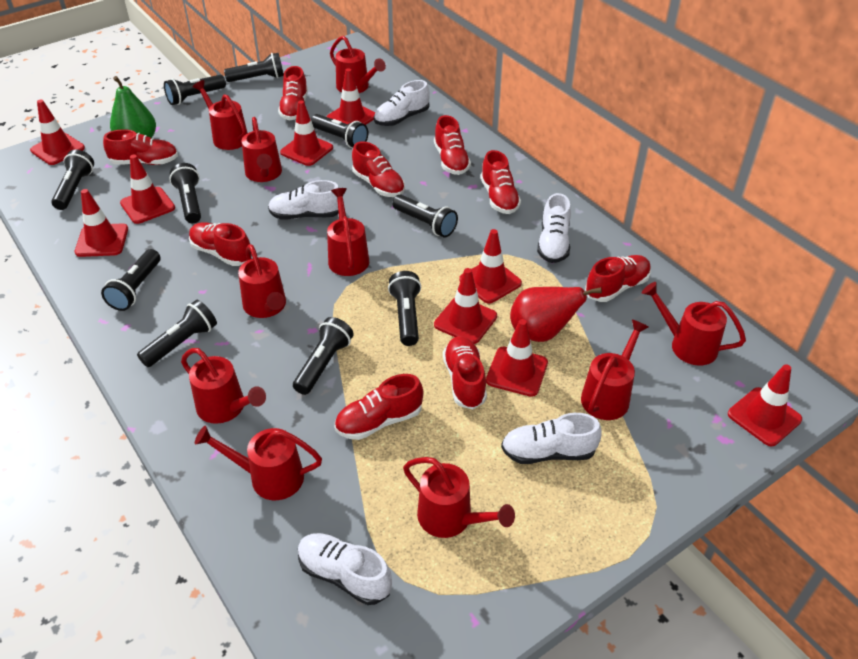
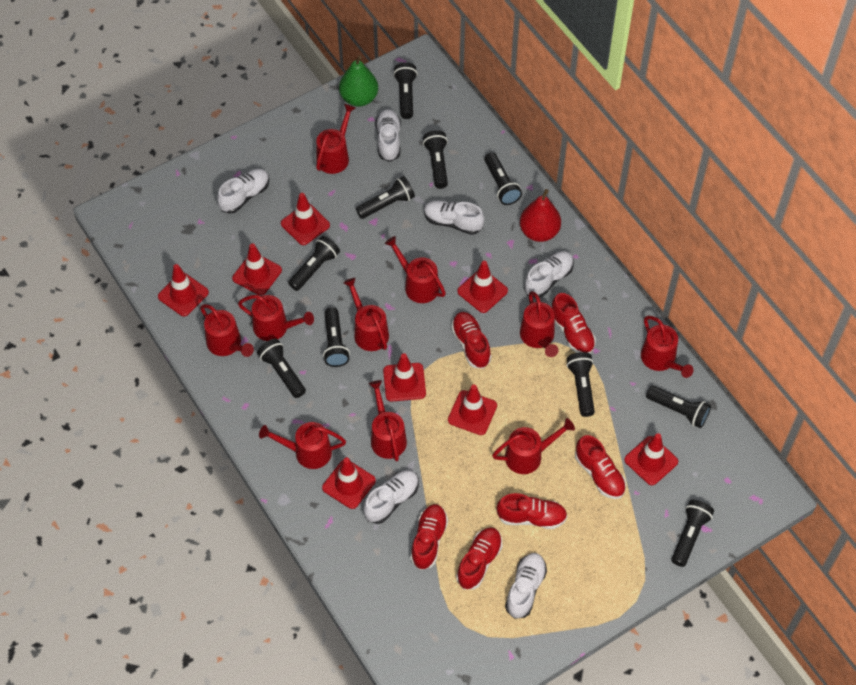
red shoe: [103,129,178,165] [189,222,252,266] [278,66,308,120] [335,374,423,440] [352,141,405,197] [434,115,471,175] [443,336,487,409] [480,150,521,214] [585,255,651,302] = 9 -> [410,504,448,570] [451,312,491,369] [456,527,502,589] [497,493,567,529] [552,293,596,354] [575,435,626,499] = 6
red traffic cone: [30,100,85,165] [75,189,128,257] [120,155,175,224] [280,100,333,166] [327,68,375,125] [434,268,497,344] [459,229,522,304] [486,319,548,397] [728,364,802,446] = 9 -> [158,264,209,316] [232,243,282,295] [281,193,330,245] [322,457,376,509] [383,353,426,402] [448,385,497,435] [457,261,508,313] [624,433,678,485] = 8
white shoe: [268,180,339,220] [298,533,392,605] [374,80,430,126] [501,413,602,464] [537,193,571,263] = 5 -> [217,169,269,214] [363,470,419,524] [376,109,401,162] [424,200,485,235] [505,553,547,619] [524,251,574,298] = 6

